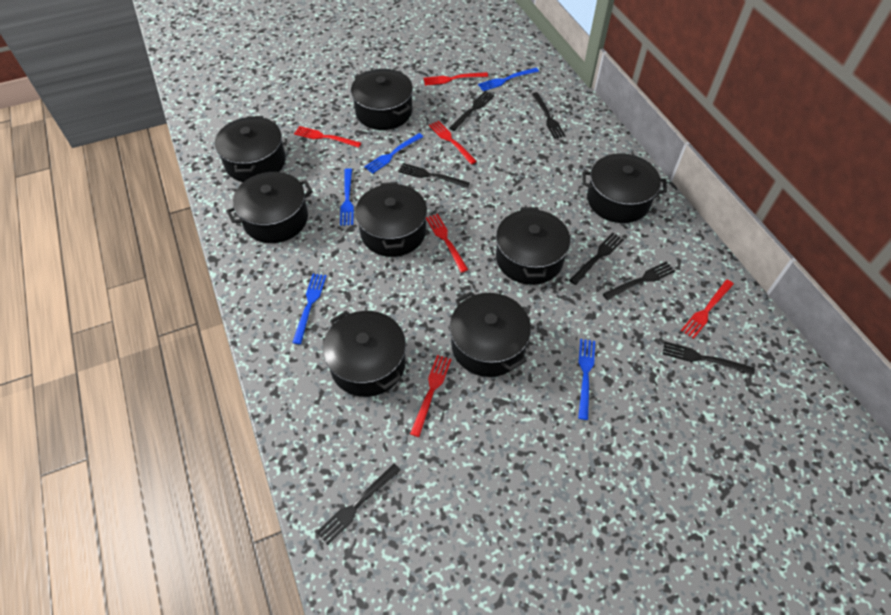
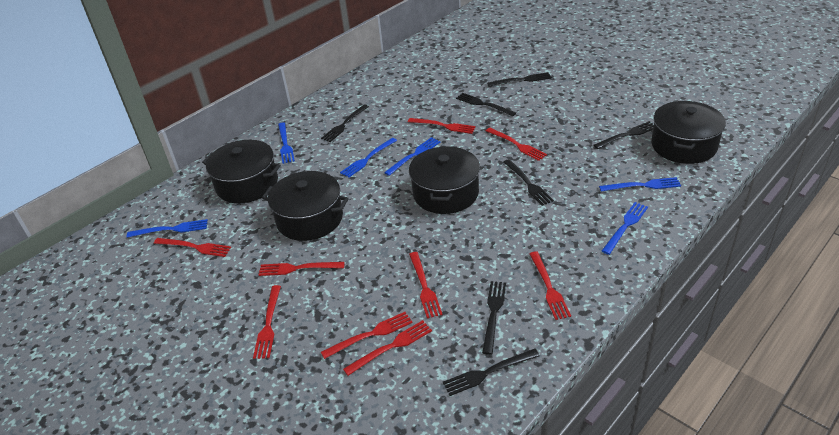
black pot: [215,116,286,182] [226,172,313,243] [323,310,406,397] [351,69,413,130] [355,182,427,257] [450,291,531,377] [496,207,570,285] [582,153,667,223] = 8 -> [202,140,281,203] [262,171,349,241] [409,146,480,214] [651,101,726,164] = 4
blue fork: [292,274,326,344] [340,168,354,226] [364,133,424,174] [478,68,539,91] [578,339,595,420] = 5 -> [127,219,208,238] [278,122,295,164] [340,138,397,178] [384,137,441,176] [599,177,681,192] [602,202,648,255] = 6
red fork: [294,126,361,148] [410,355,452,437] [424,72,488,86] [426,214,468,273] [429,121,477,164] [681,280,734,339] = 6 -> [154,238,231,257] [253,285,281,359] [259,262,345,276] [321,312,413,359] [343,320,432,376] [408,118,476,134] [409,252,442,318] [486,128,547,161] [529,251,571,320] = 9

